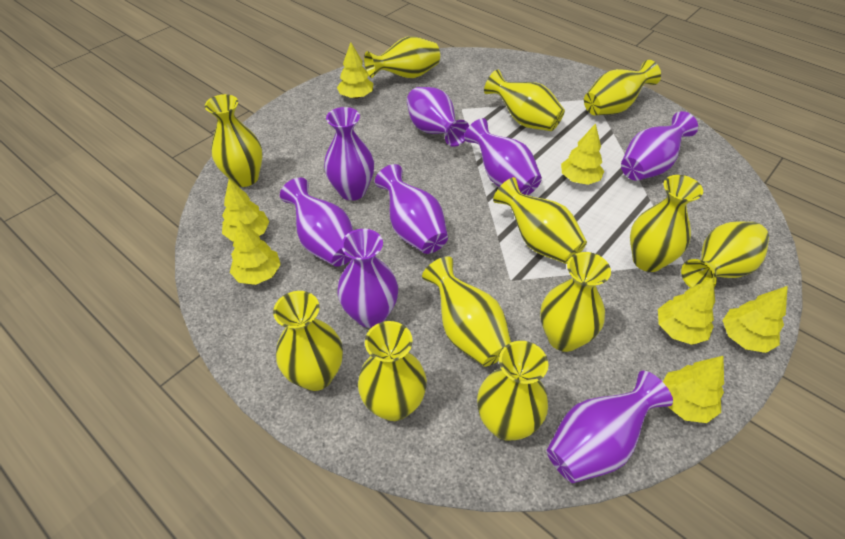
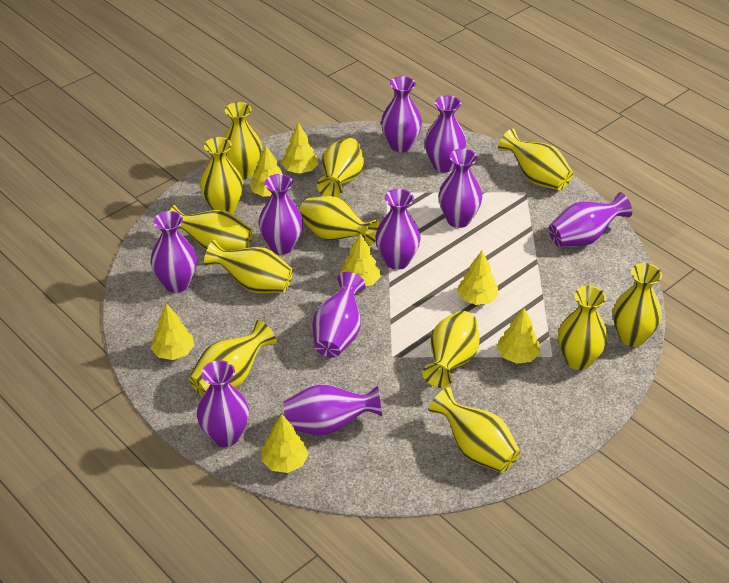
purple vase: [280,178,353,267] [324,107,374,201] [337,229,398,328] [375,164,448,254] [407,87,469,147] [464,118,542,195] [547,371,673,483] [621,111,698,181] = 8 -> [150,211,197,293] [197,360,249,447] [259,174,303,254] [284,384,383,435] [312,272,365,358] [375,189,421,270] [381,76,422,152] [425,95,466,172] [439,148,482,228] [549,192,632,247] = 10

